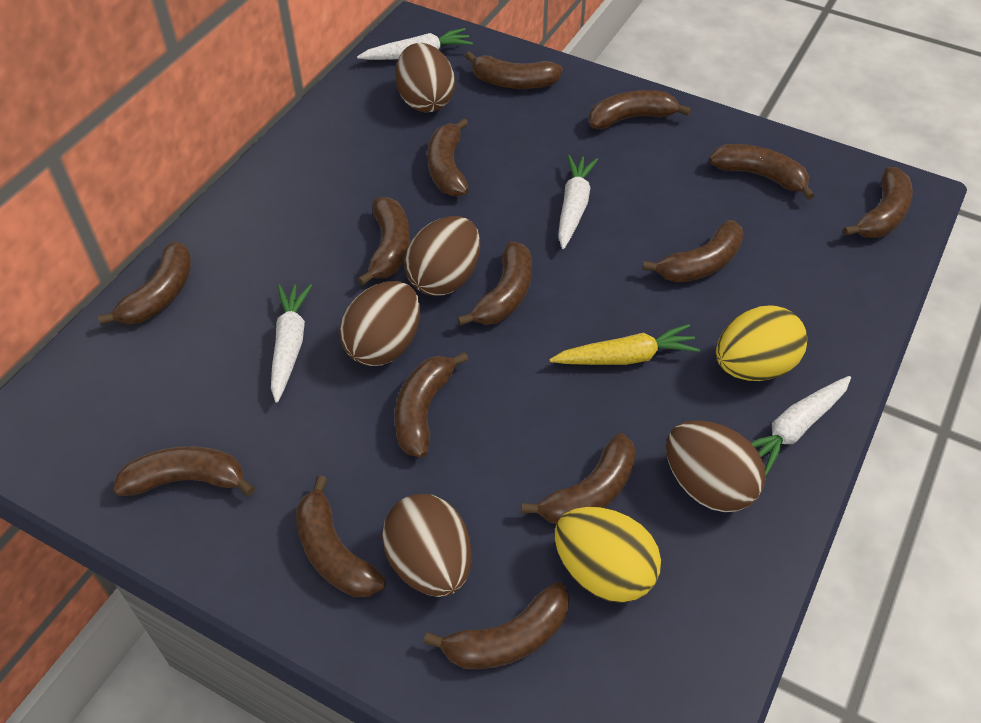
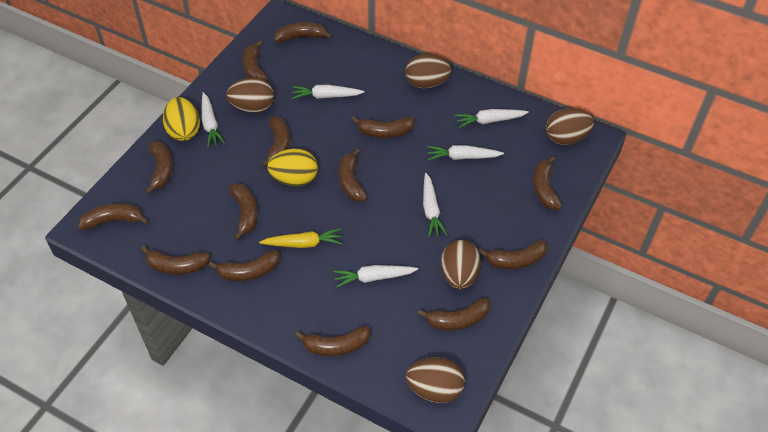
white carrot: [271,284,312,403] [357,28,473,60] [558,155,598,249] [751,376,851,476] = 4 -> [202,92,225,147] [292,85,364,99] [333,265,418,288] [423,173,448,237] [427,145,504,160] [455,109,529,128] = 6

